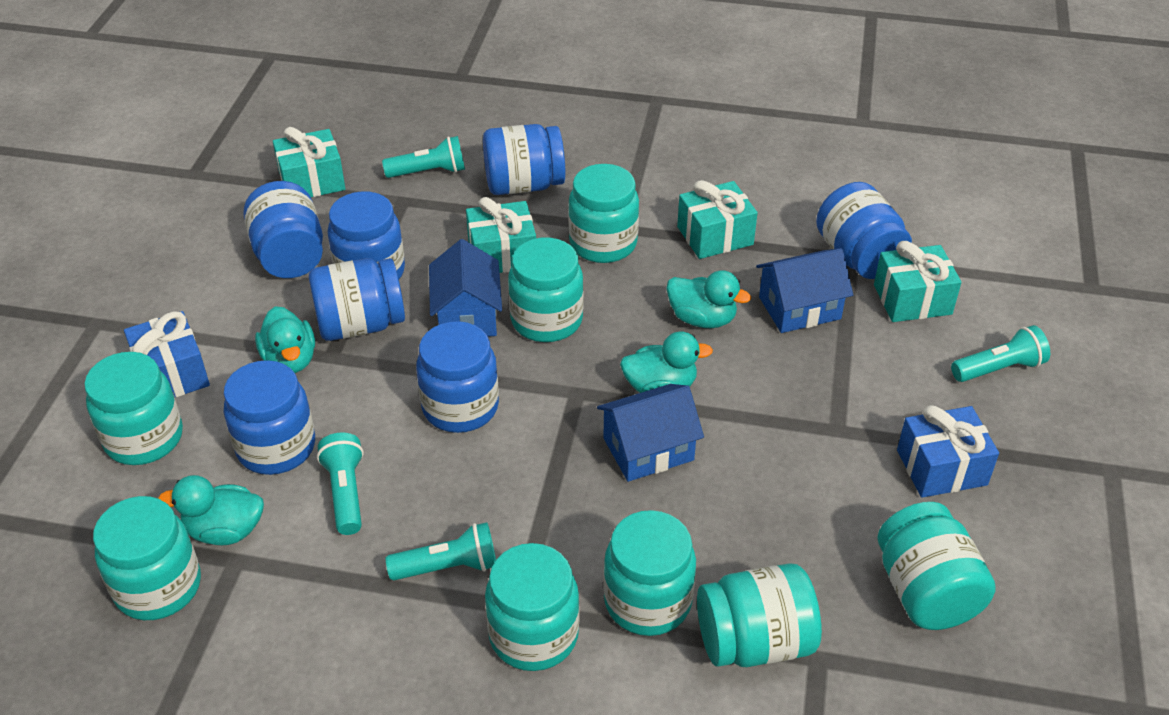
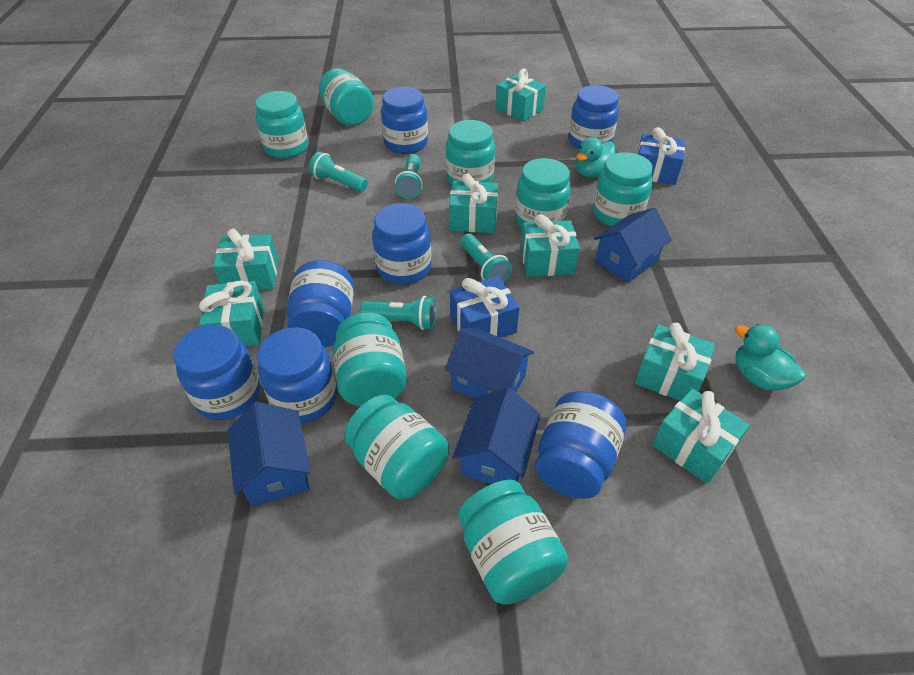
blue house: [429,239,502,337] [597,384,704,482] [756,248,853,333] = 3 -> [227,402,310,507] [445,328,534,398] [453,387,541,484] [594,208,672,283] = 4
turquoise duck: [158,475,264,545] [255,306,315,373] [620,332,713,393] [666,270,751,328] = 4 -> [576,137,616,178] [735,324,806,391] = 2
turquoise gift: [273,127,345,197] [466,197,536,273] [677,180,757,259] [874,241,962,322] = 4 -> [199,280,264,346] [213,228,279,290] [449,173,498,233] [496,68,546,122] [521,214,580,277] [635,323,715,401] [652,388,750,484] = 7

